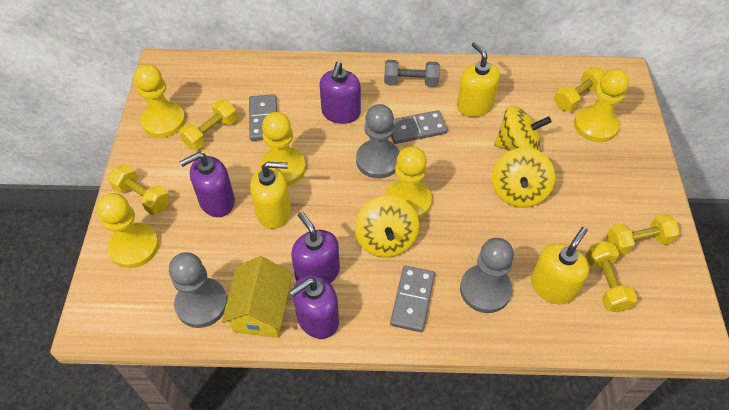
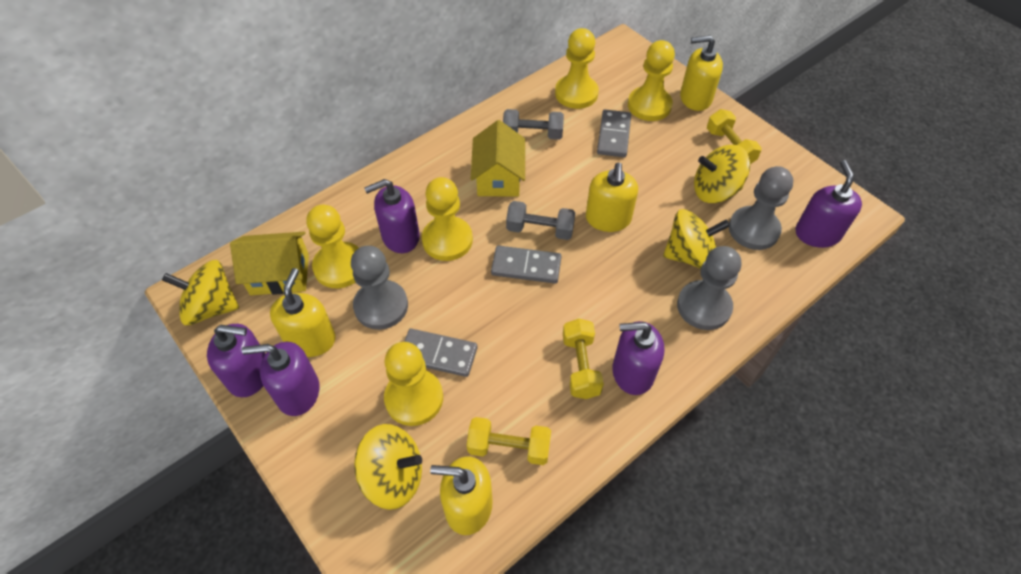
grey dumbbell: [384,60,440,87] = 1 -> [503,109,564,140] [506,201,576,240] = 2
purple soap dispenser: [180,152,235,217] [289,275,339,339] [291,212,340,284] [319,62,361,124] = 4 -> [207,324,266,397] [242,342,319,416] [364,179,420,253] [613,321,664,395] [795,160,862,248] = 5
yellow dumbbell: [108,164,170,215] [179,100,238,150] [554,67,604,112] [586,241,637,313] [606,214,680,255] = 5 -> [467,417,551,465] [563,319,604,399] [707,109,761,164] = 3
yellow house: [222,256,292,338] = 1 -> [230,232,309,295] [471,120,525,197] = 2
yellow soap dispenser: [250,162,291,229] [457,42,500,117] [531,227,589,304] = 3 -> [270,268,336,357] [430,456,493,535] [586,163,638,232] [680,35,723,111] = 4
yellow spinning top: [355,196,419,258] [492,147,555,208] [494,105,551,151] = 3 -> [162,260,239,325] [354,424,422,510] [663,209,730,269] [694,145,750,203] = 4

